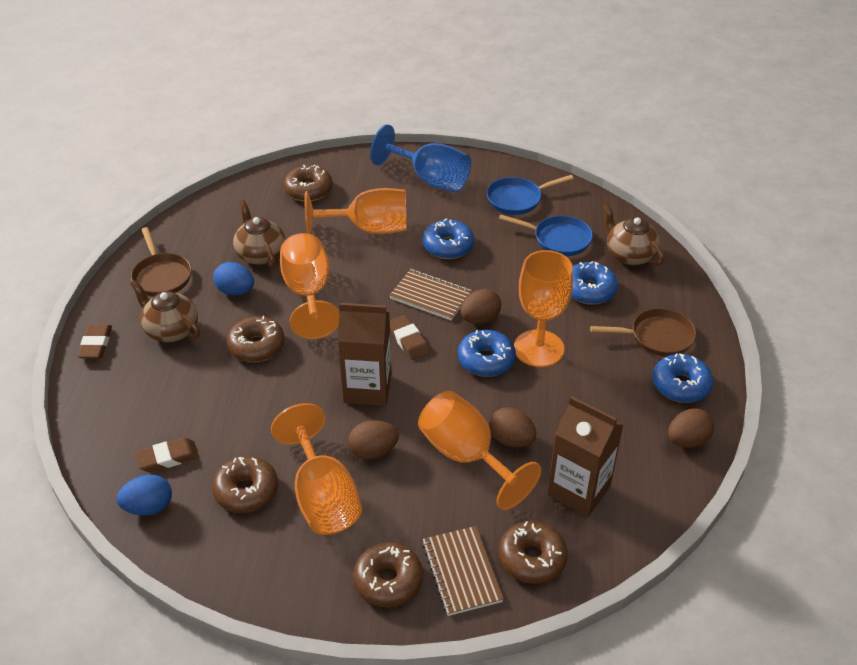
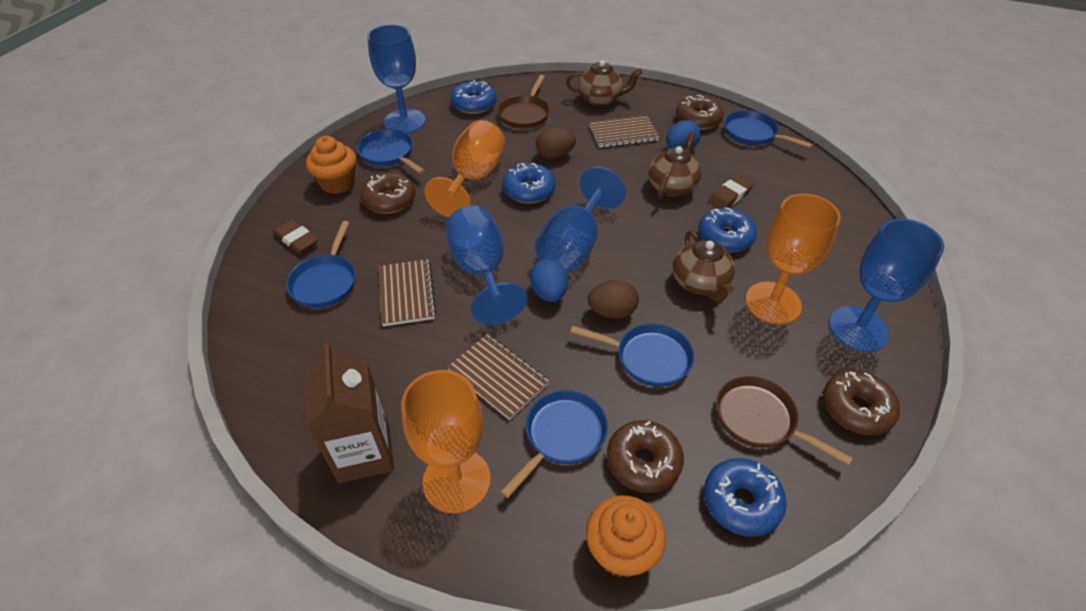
blue goblet: [370,124,471,193] = 1 -> [367,24,426,133] [446,205,527,325] [535,167,626,273] [829,219,944,352] = 4
blue pan: [487,175,574,215] [499,214,593,256] = 2 -> [286,221,356,308] [357,129,425,174] [500,390,608,498] [570,323,694,387] [724,110,813,148] = 5
brown carton: [338,303,392,406] [547,396,624,517] = 2 -> [305,344,394,483] = 1
brown donut: [212,456,278,513] [227,316,285,362] [284,165,333,202] [353,542,423,607] [499,521,568,584] = 5 -> [360,172,415,214] [607,420,684,493] [676,95,724,130] [823,370,900,436] = 4
brown egg: [348,420,399,459] [460,289,501,324] [489,407,536,447] [668,408,714,448] = 4 -> [536,127,576,159] [588,280,639,319] = 2
brown eraser: [78,324,112,358] [136,438,199,472] [390,315,430,360] = 3 -> [273,220,318,253] [708,175,755,208] = 2
brown notebook: [389,269,472,321] [422,526,503,616] = 2 -> [379,259,437,326] [447,334,549,420] [589,115,659,148] = 3
orange cupcake: none = 0 -> [306,136,356,194] [586,495,666,578] = 2
orange goblet: [271,403,362,535] [280,233,339,339] [305,188,407,234] [418,391,541,510] [514,250,573,367] = 5 -> [401,370,491,513] [424,120,505,217] [745,194,841,324] = 3

